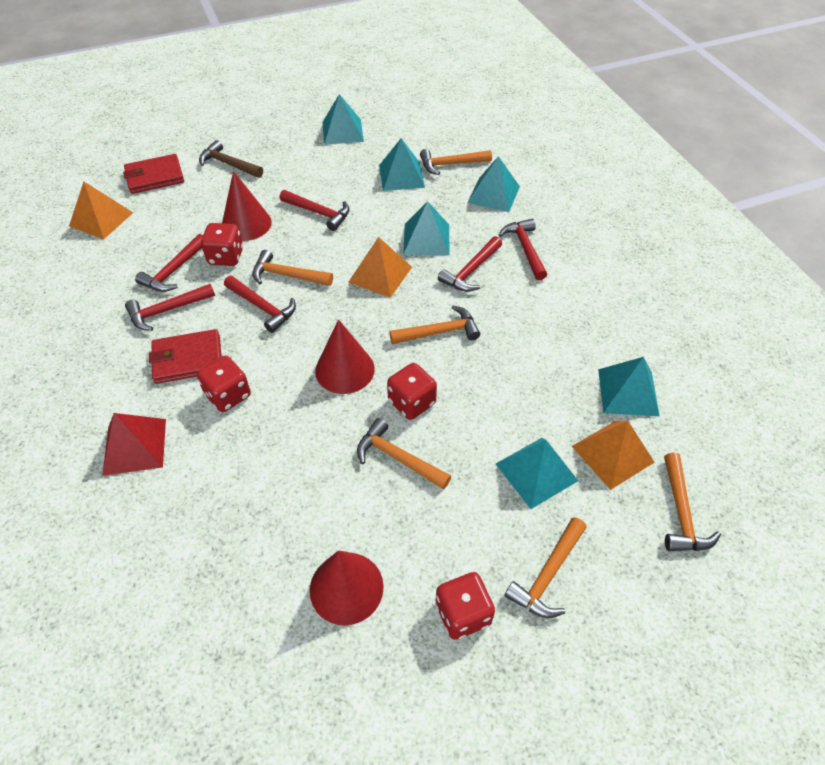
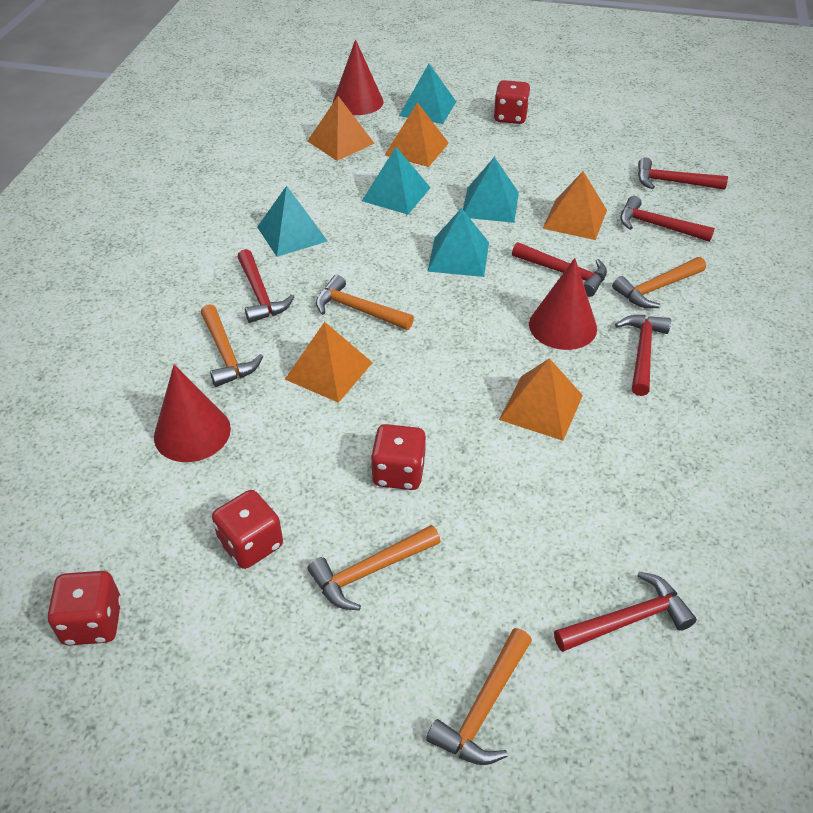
brown hammer: [199,140,263,178] = 1 -> none = 0
orange hammer: [252,250,333,286] [357,418,451,490] [389,305,480,344] [420,149,492,175] [504,517,587,618] [664,453,721,551] = 6 -> [201,304,263,387] [308,525,441,611] [316,275,414,330] [426,628,532,765] [612,257,706,308] = 5
orange pyramid: [69,181,133,239] [349,237,412,298] [572,421,655,490] = 3 -> [285,322,373,403] [307,96,375,161] [385,102,449,167] [499,358,583,441] [542,171,607,240] = 5
red pyramid: [102,413,166,476] = 1 -> none = 0
red wallet: [123,154,184,194] [149,329,222,384] = 2 -> none = 0
turquoise pyramid: [322,94,364,145] [379,138,425,191] [403,201,449,255] [467,156,520,212] [496,438,578,509] [598,357,660,416] = 6 -> [257,186,328,257] [362,147,431,215] [399,64,456,124] [427,208,489,277] [463,157,519,223] = 5

